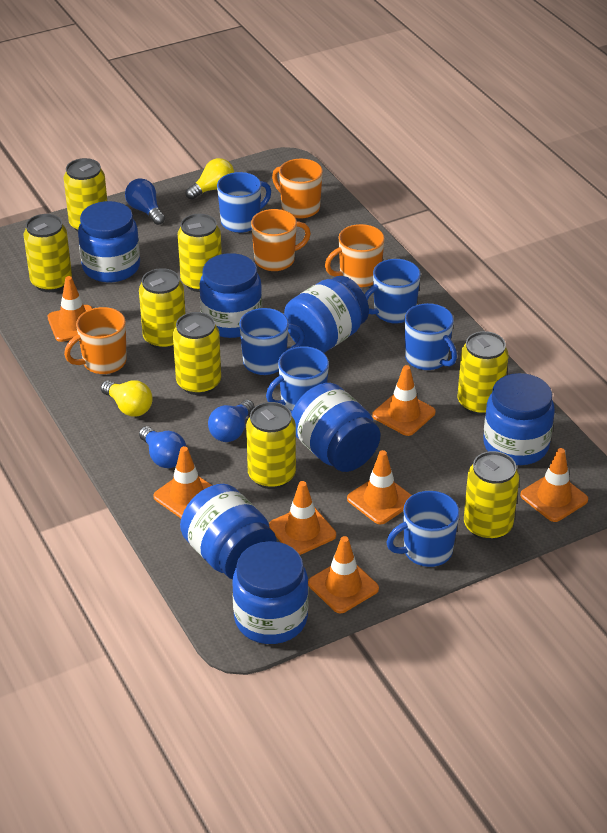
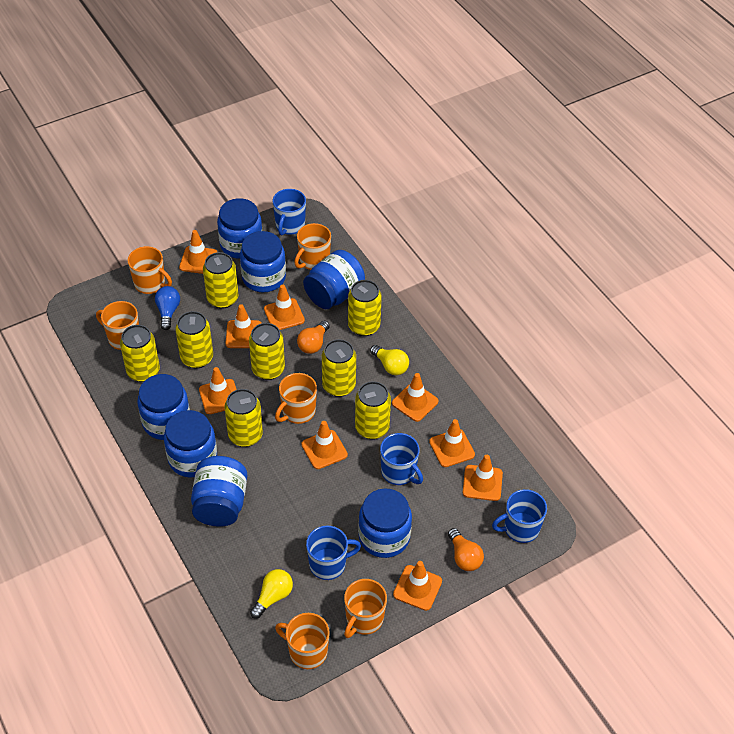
blue light bulb: [125,178,165,225] [139,426,187,468] [208,400,255,442] = 3 -> [155,286,180,330] = 1
blue mug: [217,172,271,233] [239,308,305,375] [266,346,329,413] [365,259,420,323] [386,491,459,567] [405,303,457,370] = 6 -> [273,189,306,235] [306,526,361,580] [380,433,423,485] [492,489,547,543] = 4
orange light bulb: none = 0 -> [297,320,330,354] [448,528,484,571] = 2
orange mug: [64,307,127,374] [251,209,311,271] [272,159,323,219] [325,224,385,287] = 4 -> [96,301,139,350] [128,246,172,294] [275,373,317,424] [275,613,330,669] [294,223,331,270] [344,579,387,638] = 6
orange traffic cone: [47,276,93,342] [153,446,213,518] [269,481,336,555] [308,536,379,613] [347,450,412,524] [372,365,436,436] [520,448,588,522] = 7 -> [179,230,217,274] [199,367,237,414] [225,304,261,348] [264,285,305,330] [301,421,348,469] [392,373,438,422] [393,561,442,611] [429,419,475,467] [463,455,503,501] = 9

